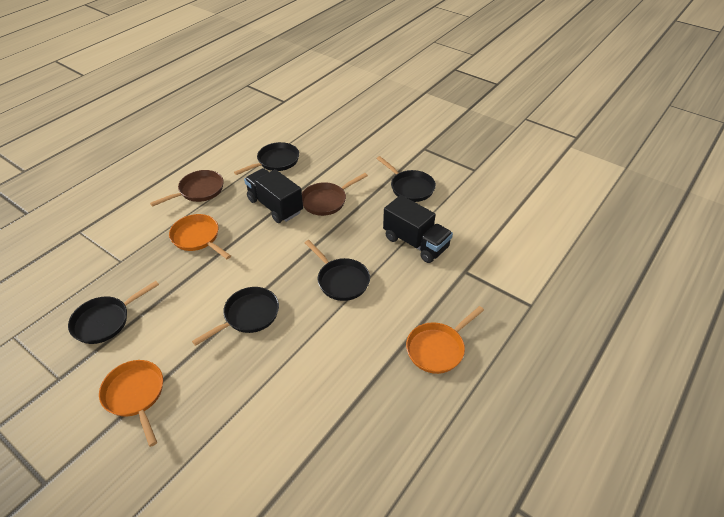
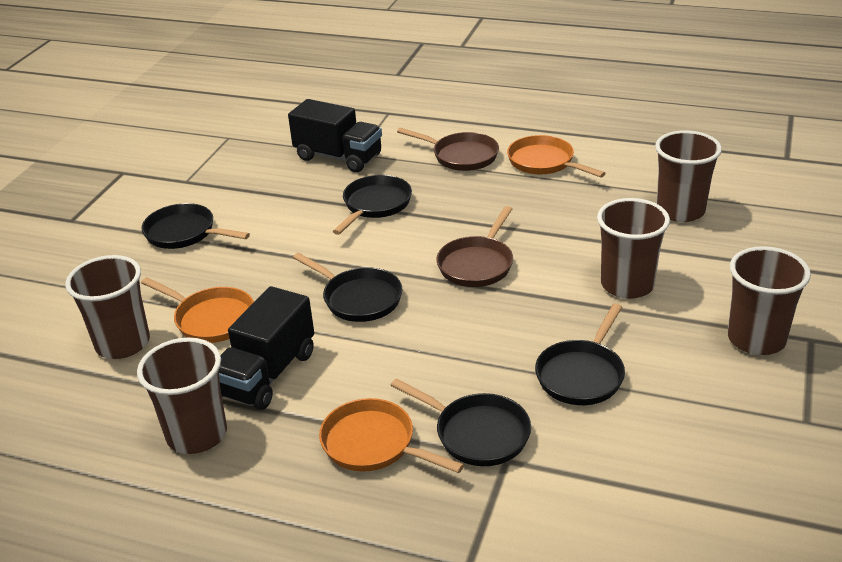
brown cup: none = 0 -> [65,255,150,359] [137,337,227,454] [597,198,670,299] [655,130,722,222] [728,246,811,355] = 5

